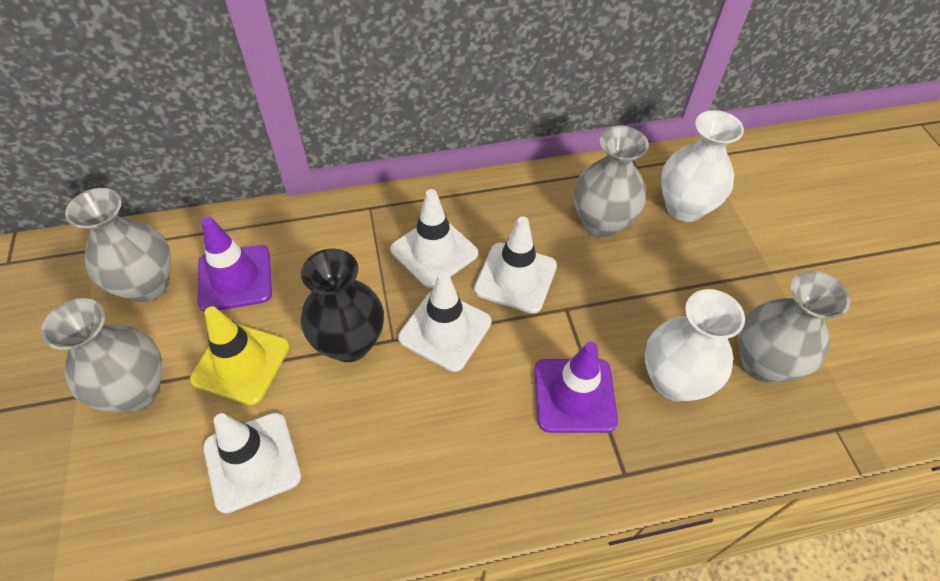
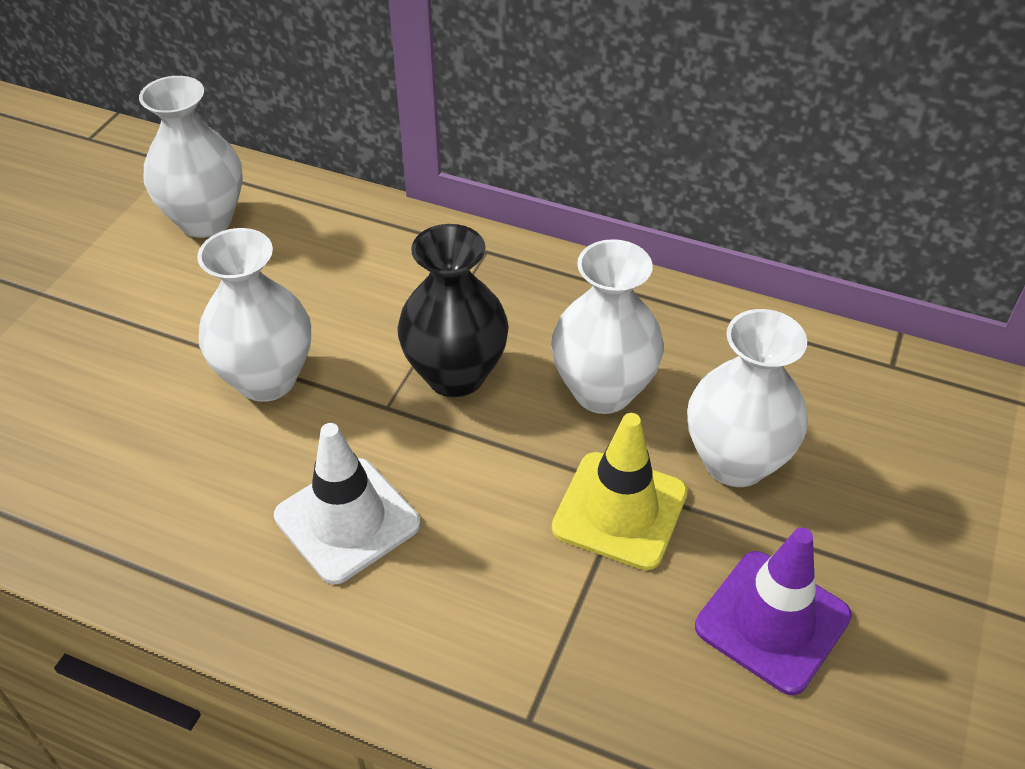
grey vase: [41,298,162,412] [65,188,171,303] [574,126,649,238] [739,271,850,383] = 4 -> none = 0
purple traffic cone: [198,217,272,312] [534,342,618,433] = 2 -> [695,528,852,695] = 1
white traffic cone: [203,412,301,514] [390,189,478,288] [398,272,492,372] [474,216,557,314] = 4 -> [274,423,420,584] = 1
white vase: [645,289,745,401] [661,110,744,222] = 2 -> [139,76,243,238] [197,228,311,402] [551,239,664,414] [687,309,808,487] = 4

